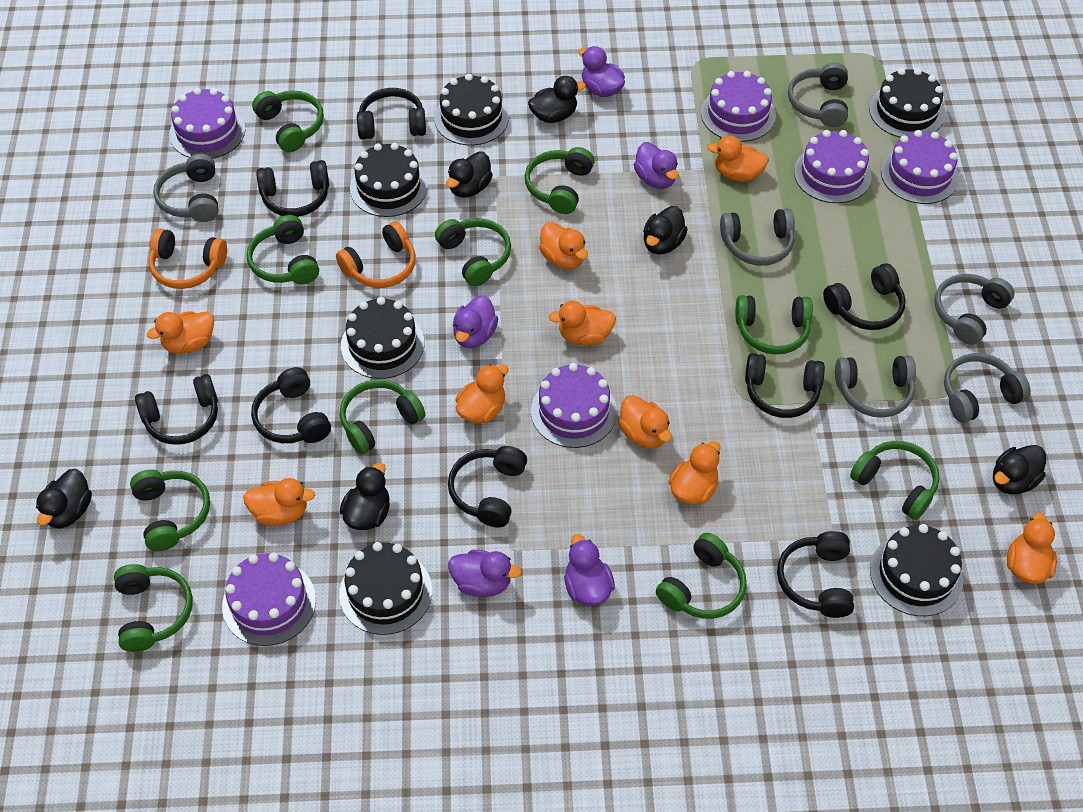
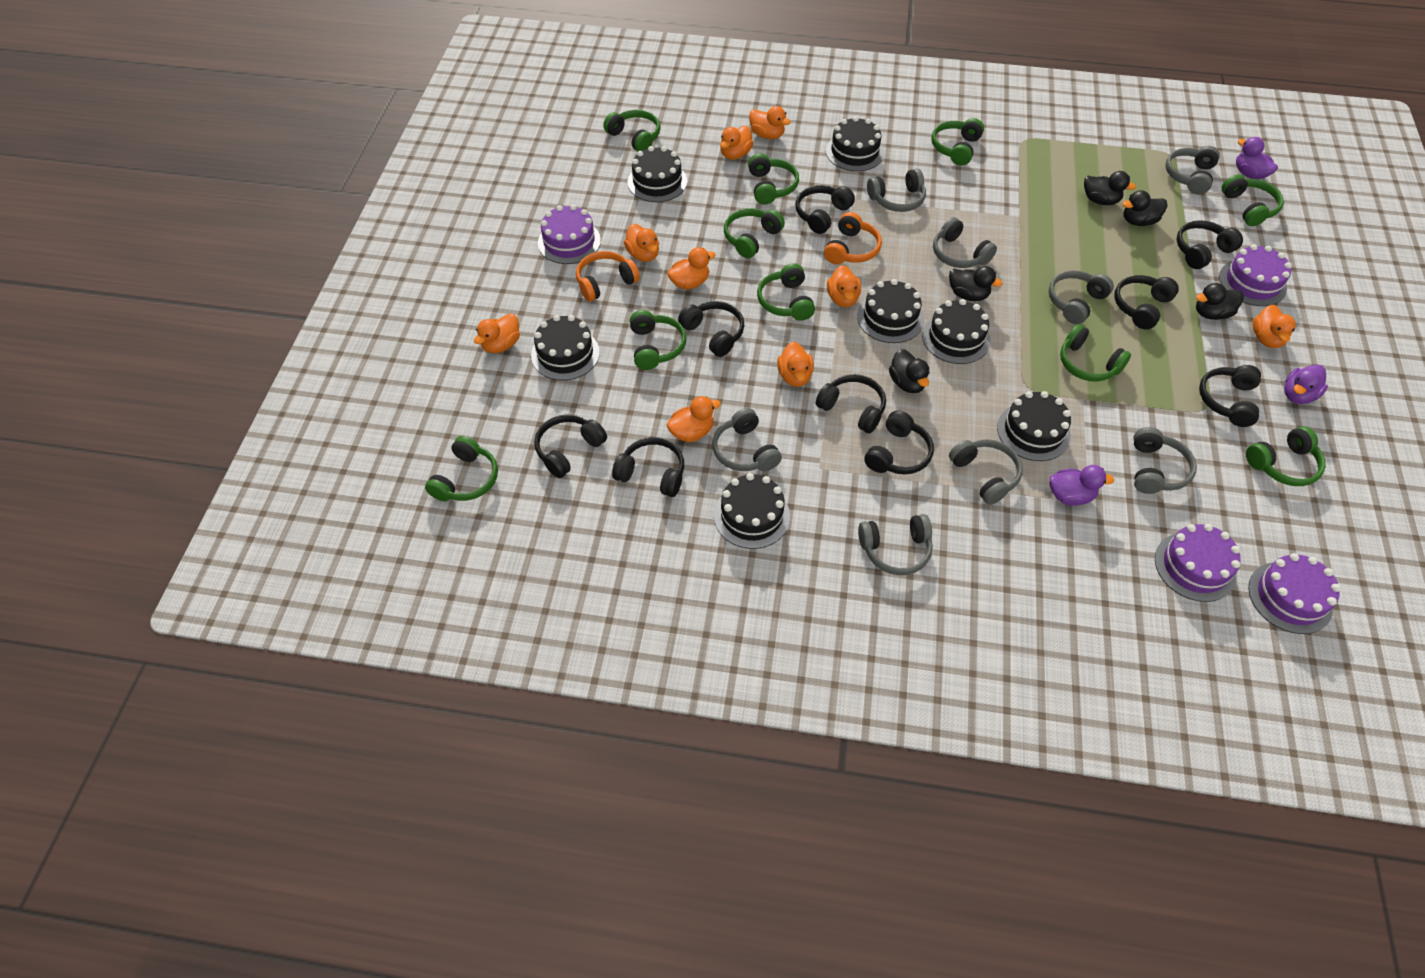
black cake: [339,542,432,635] [341,297,424,379] [350,143,428,217] [434,74,509,145] [869,68,945,138] [870,524,963,616] = 6 -> [531,315,600,380] [628,146,687,202] [714,473,790,549] [826,116,884,171] [857,279,924,343] [922,299,990,364] [997,391,1071,461] = 7
black duck: [36,469,92,529] [340,463,390,530] [446,151,493,198] [528,76,586,123] [643,206,688,254] [993,445,1046,494] = 6 -> [889,349,930,393] [949,266,1002,301] [1084,171,1136,205] [1122,190,1167,226] [1196,283,1244,320] = 5
black headphones: [135,374,218,445] [251,367,331,443] [256,160,329,217] [357,88,426,139] [448,446,527,528] [745,353,825,418] [777,531,854,618] [823,263,906,330] = 8 -> [534,415,607,478] [612,437,684,497] [678,301,744,357] [795,185,855,234] [816,374,886,433] [864,410,934,474] [1114,275,1179,330] [1176,220,1243,269] [1199,365,1261,427] = 9
grey headphones: [153,154,219,222] [720,208,795,266] [788,62,848,127] [835,356,916,418] [934,274,1014,345] [944,353,1031,423] = 6 -> [712,408,782,471] [858,514,933,575] [867,169,926,212] [933,217,997,268] [949,439,1023,505] [1049,270,1114,324] [1134,427,1197,494] [1165,146,1220,194] = 8
purple cake: [169,88,245,159] [222,553,316,646] [531,363,617,448] [701,71,776,142] [794,130,871,203] [881,130,959,204] = 6 -> [538,205,601,264] [1155,524,1241,602] [1219,244,1292,306] [1248,553,1341,634] = 4
purple duck: [448,550,522,597] [453,295,498,348] [564,534,615,606] [578,46,625,97] [634,142,679,189] = 5 -> [1049,465,1114,506] [1236,137,1278,179] [1284,364,1328,404] = 3

